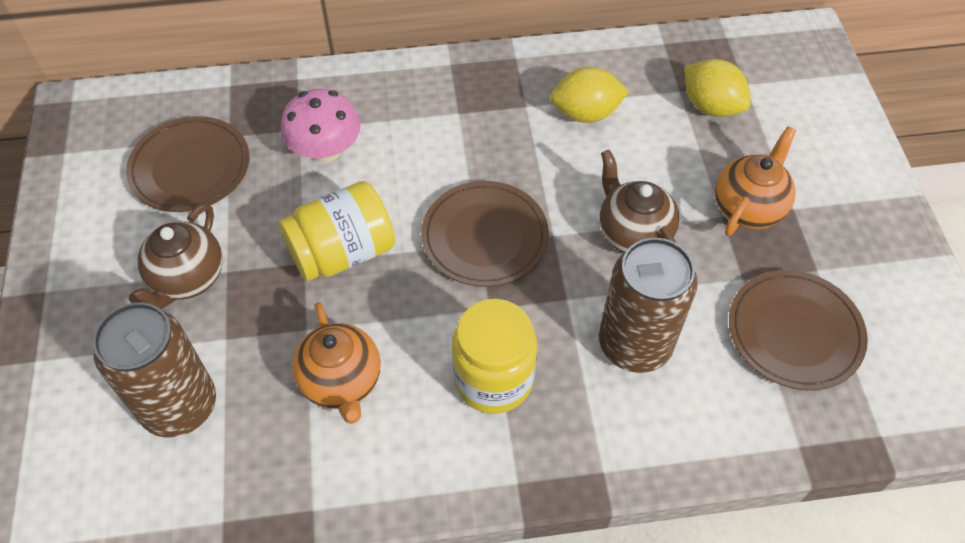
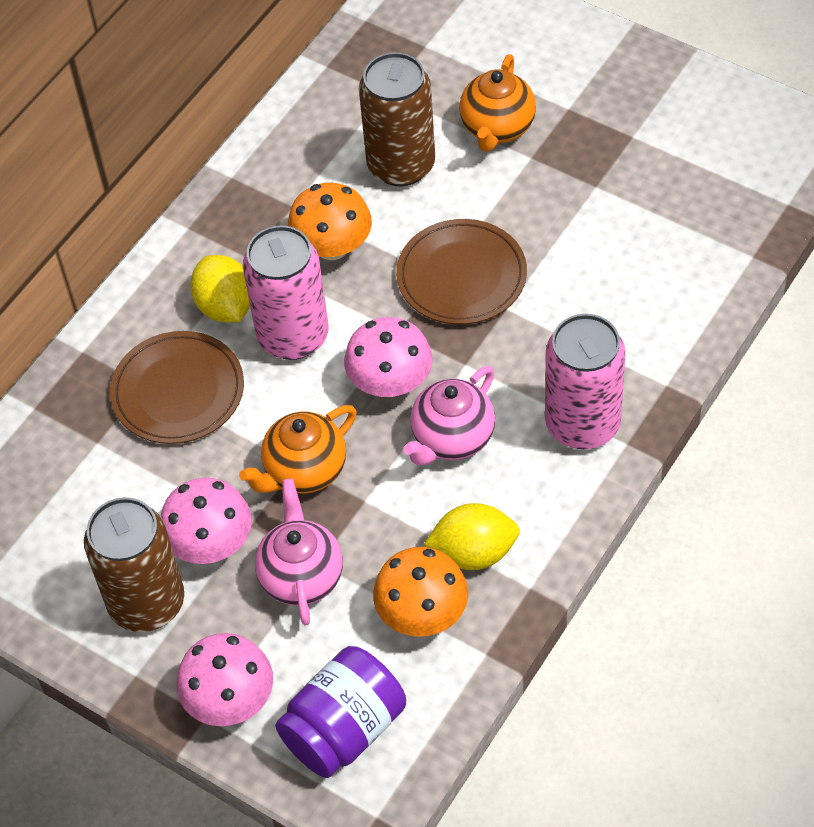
brown plate: [126,116,249,212] [421,181,549,287] [729,270,868,390] = 3 -> [110,331,244,444] [396,219,527,325] = 2
brown teapot: [129,203,223,309] [599,150,680,253] = 2 -> none = 0
orange mushroom: none = 0 -> [288,182,372,260] [373,547,468,637] = 2
pink can: none = 0 -> [243,225,328,360] [545,314,626,449] = 2
pink mushroom: [281,89,361,163] = 1 -> [161,478,252,564] [176,633,273,726] [344,317,433,397] = 3
pink teapot: none = 0 -> [255,479,343,626] [403,366,495,466] = 2
purple jar: none = 0 -> [275,646,406,778] = 1
yellow jar: [279,181,395,281] [452,299,537,414] = 2 -> none = 0

